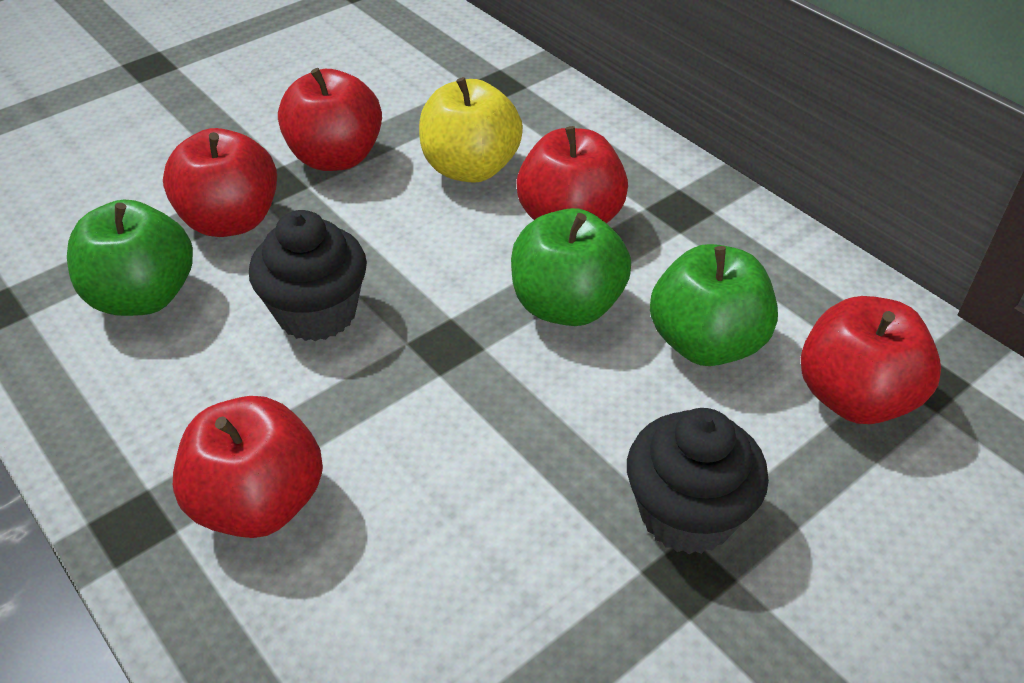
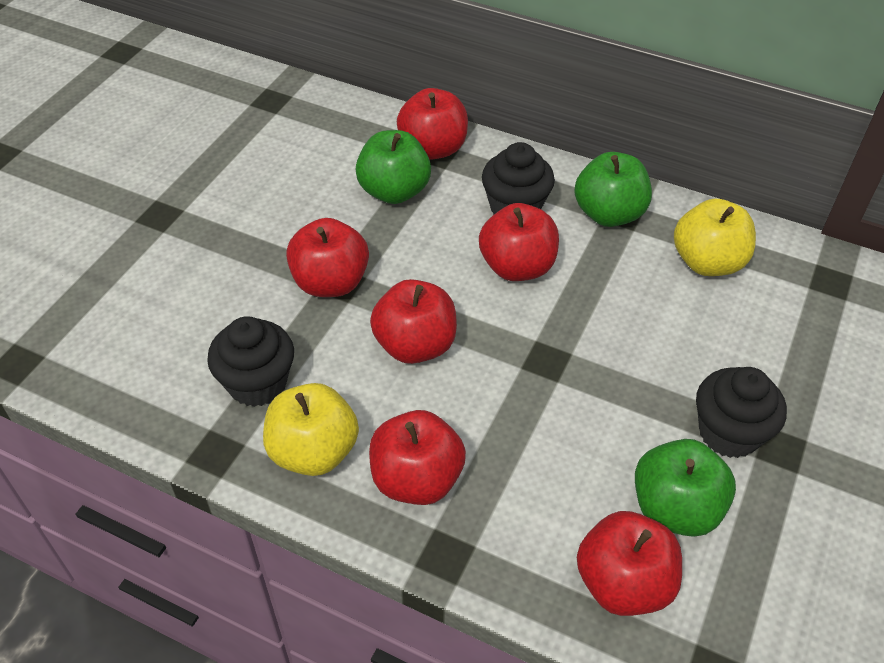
black cupcake: [249,210,367,341] [627,408,769,554] = 2 -> [207,316,294,407] [482,142,555,215] [696,367,787,458] = 3
red apple: [163,128,277,237] [173,396,323,538] [278,68,382,171] [516,126,628,223] [801,296,941,424] = 5 -> [286,218,369,297] [369,410,466,505] [370,279,457,364] [397,88,468,160] [479,203,559,281] [577,511,682,616] = 6
yellow apple: [419,77,523,183] = 1 -> [263,383,359,476] [674,198,756,276] = 2

